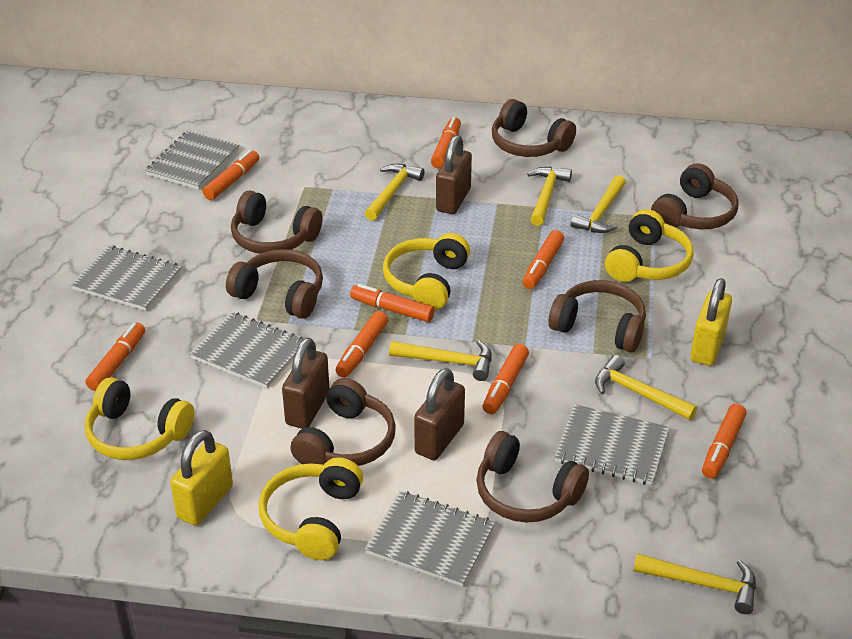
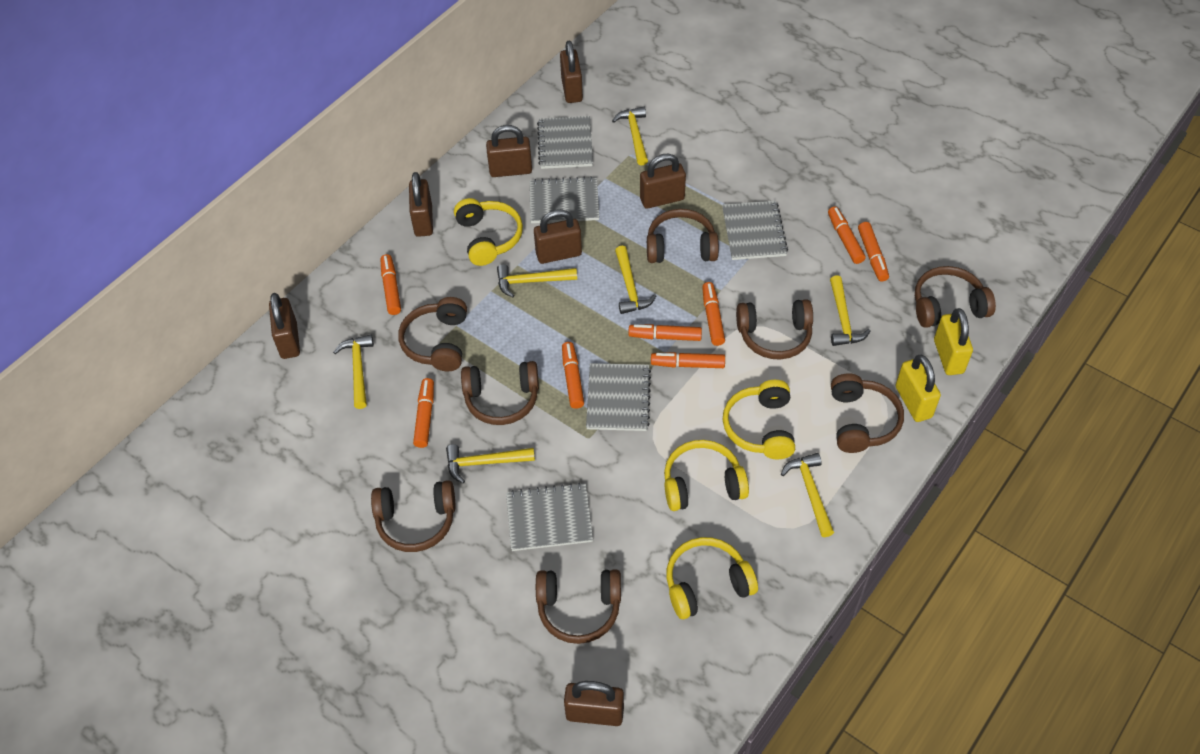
brown headphones: [226,249,323,319] [231,190,322,254] [290,378,396,466] [476,431,589,522] [492,99,576,157] [549,280,646,352] [651,163,739,229] = 7 -> [371,480,455,552] [398,297,467,372] [461,361,539,425] [536,569,621,644] [647,209,719,263] [736,299,813,360] [831,373,904,453] [915,266,996,328] = 8
brown padlock: [282,338,330,429] [414,368,465,460] [436,135,472,214] = 3 -> [269,293,300,359] [409,172,433,237] [486,125,532,177] [534,209,582,264] [560,41,583,103] [564,681,624,726] [640,154,686,209] = 7
yellow hammer: [365,164,425,221] [389,340,492,381] [527,167,572,226] [571,175,626,233] [595,355,697,420] [633,553,756,614] = 6 -> [333,335,374,409] [446,444,535,483] [497,264,577,298] [612,107,648,165] [615,246,656,314] [781,453,834,537] [830,275,871,346] = 7

